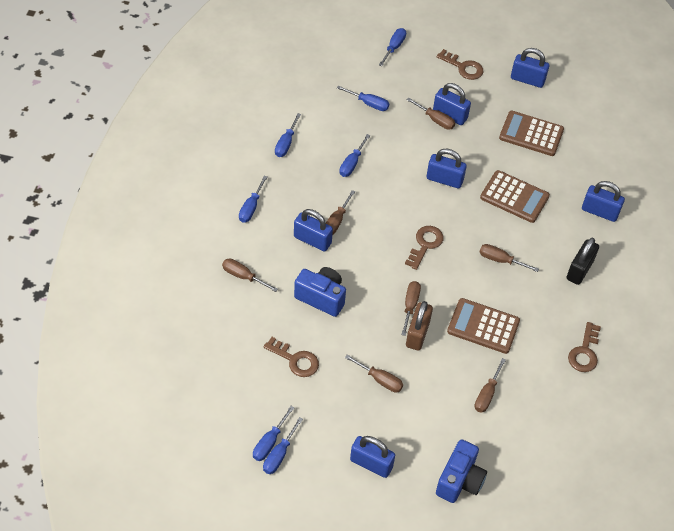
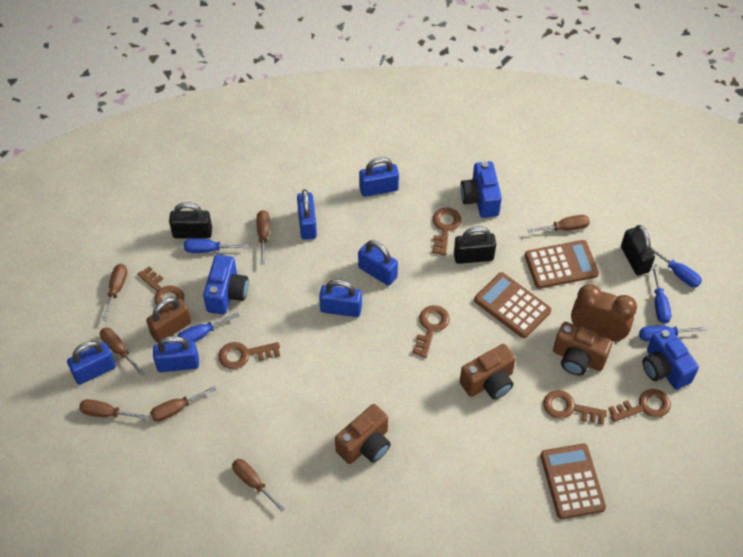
black padlock: [567,238,599,285] = 1 -> [169,202,212,238] [454,226,496,264] [621,225,655,275] = 3
blue camera: [294,267,346,317] [436,439,487,503] = 2 -> [203,255,249,315] [460,161,502,218] [642,327,699,390] = 3
blue screwdriver: [239,176,267,223] [253,406,295,461] [263,417,303,474] [275,113,301,157] [337,86,389,111] [339,134,370,177] [379,28,406,66] = 7 -> [177,312,240,342] [184,239,248,253] [639,325,706,341] [650,246,702,287] [652,266,671,324] = 5
brown camera: none = 0 -> [335,404,391,464] [460,344,516,399] [553,322,613,375] = 3
brown clock: none = 0 -> [571,284,637,342] = 1
brown key: [264,337,319,377] [405,226,444,270] [437,49,483,80] [568,322,601,372] = 4 -> [138,266,184,308] [219,342,280,369] [413,305,450,358] [432,208,461,255] [543,390,607,425] [608,389,671,422] = 6

